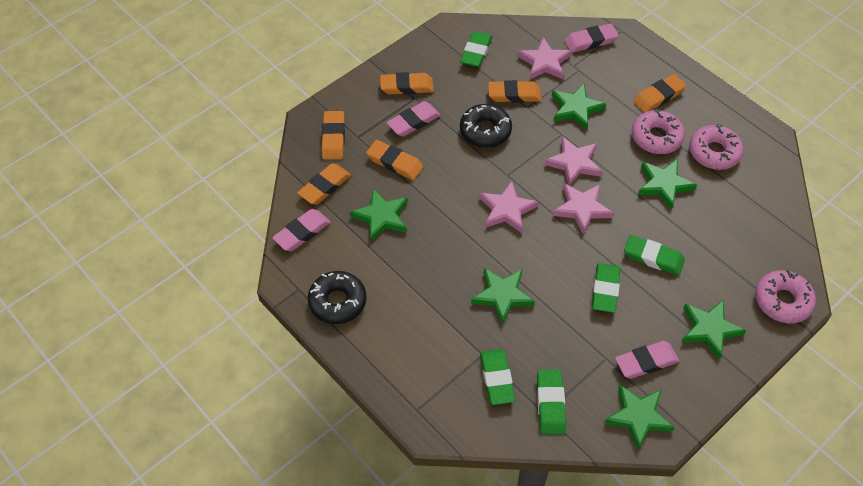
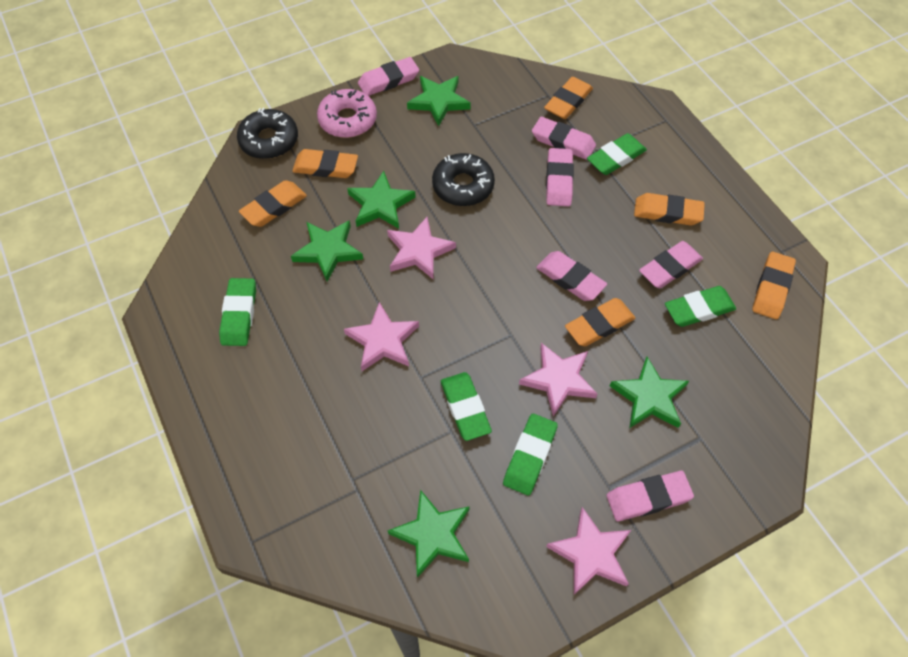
green star: [350,188,408,241] [471,268,535,325] [552,84,606,130] [604,385,675,450] [638,159,697,210] [682,300,746,360] = 6 -> [291,220,363,282] [347,171,416,229] [387,490,470,578] [407,76,471,126] [610,357,689,428] = 5
pink donut: [631,109,685,154] [689,124,744,170] [755,270,816,323] = 3 -> [317,89,377,138] = 1
pink eraser: [272,209,330,251] [386,101,441,137] [564,24,619,53] [615,341,679,379] = 4 -> [358,57,419,96] [532,117,596,160] [536,251,607,301] [546,148,574,206] [607,471,694,521] [639,241,703,288] = 6

